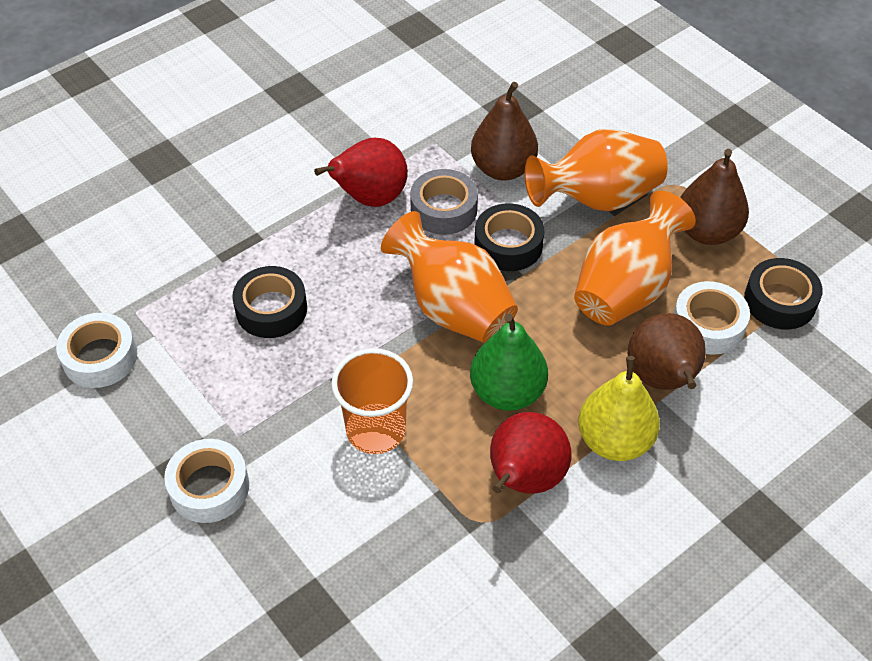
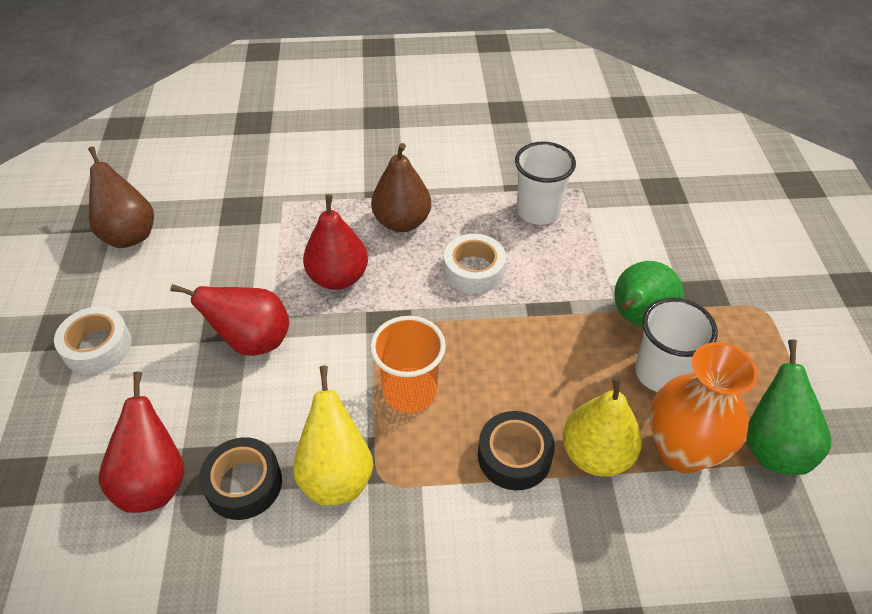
black tape: [232,266,307,338] [474,203,544,271] [744,258,823,330] = 3 -> [199,437,282,520] [478,411,555,490] = 2
brown pear: [471,82,538,181] [628,313,706,390] [680,149,749,245] = 3 -> [88,146,154,248] [371,143,431,232] = 2
green pear: [470,314,548,411] = 1 -> [614,261,684,327] [746,339,831,475] = 2
grey tape: [410,169,478,235] = 1 -> none = 0
orange vase: [381,211,518,343] [525,129,668,211] [574,191,696,326] = 3 -> [650,342,758,473] = 1
red pear: [314,138,408,207] [490,412,571,493] = 2 -> [99,372,185,513] [170,284,289,356] [303,194,368,290] = 3
white cup: none = 0 -> [515,141,576,225] [635,298,718,392] = 2
white tape: [56,313,137,388] [164,439,249,523] [674,281,750,355] = 3 -> [54,307,132,374] [444,234,506,294] = 2
yellow pear: [578,356,660,461] = 1 -> [293,366,374,505] [563,376,642,477] = 2

